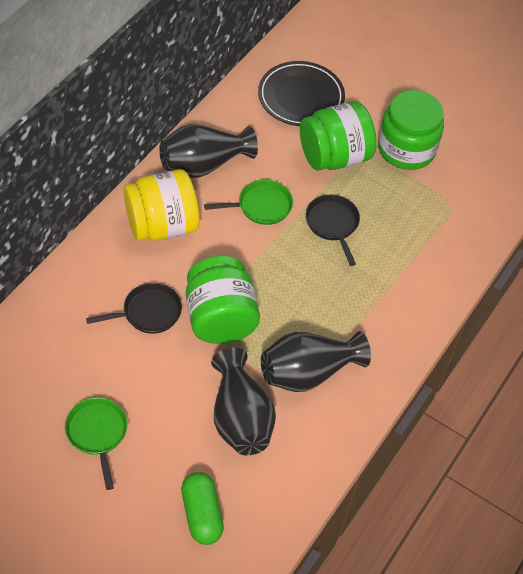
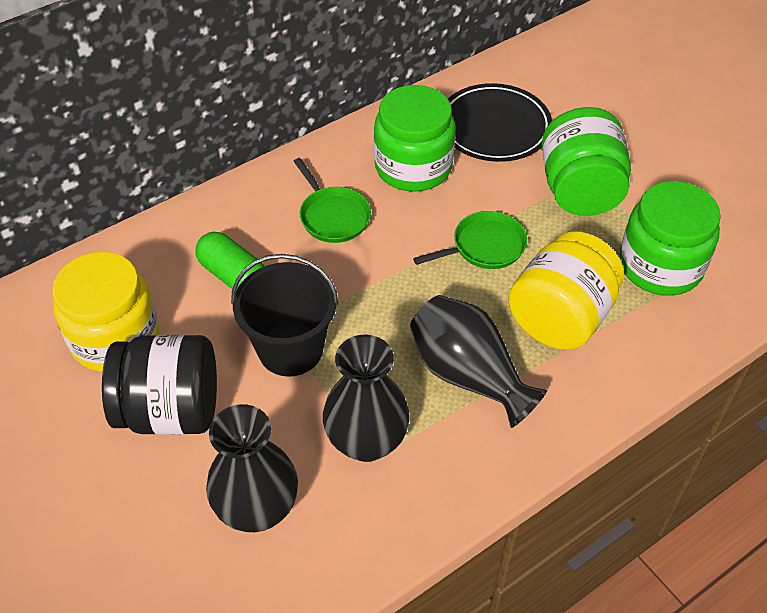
black bucket: none = 0 -> [231,254,339,377] = 1
black jar: none = 0 -> [102,335,217,435] = 1
black pan: [86,283,182,334] [306,195,360,266] = 2 -> none = 0
yellow jar: [123,169,199,241] = 1 -> [52,252,159,372] [508,231,624,350] = 2

